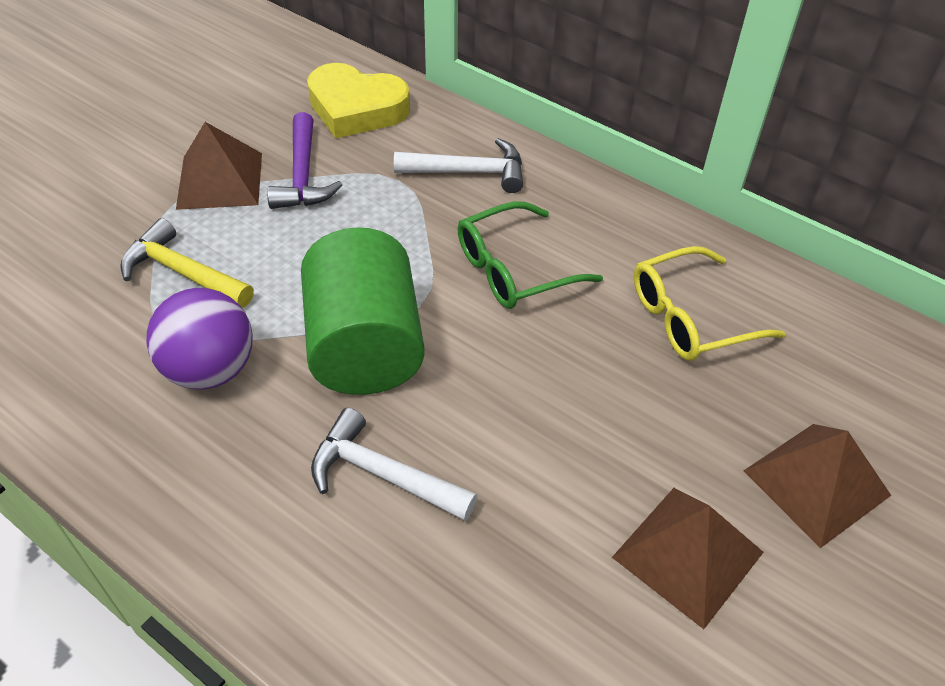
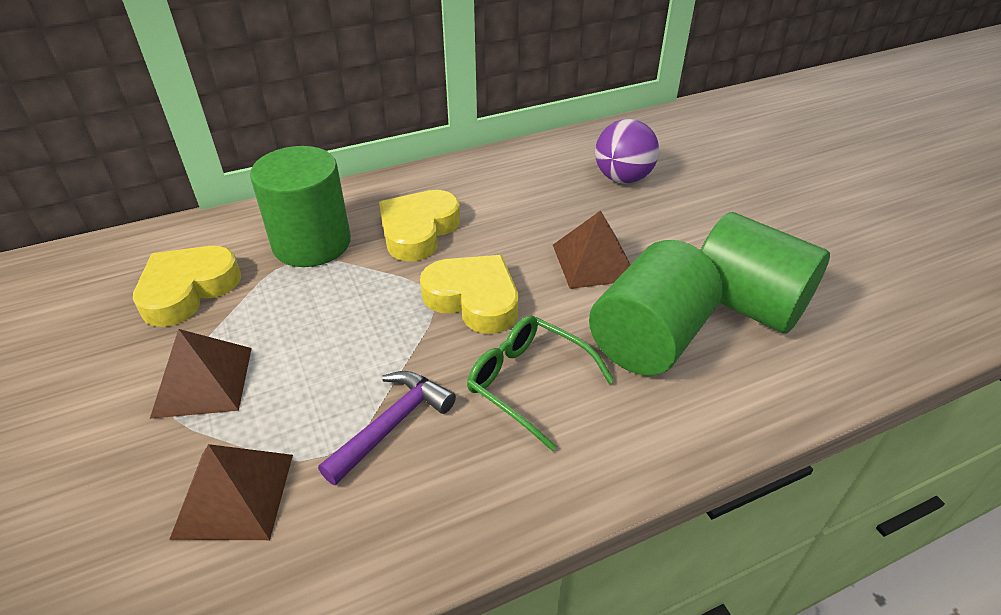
green cylinder: [301,227,425,395] = 1 -> [250,146,351,267] [589,240,723,376] [701,212,830,334] = 3
white hammer: [311,408,478,521] [394,138,523,193] = 2 -> none = 0
yellow glasses: [634,246,786,361] = 1 -> none = 0
yellow hammer: [120,218,254,308] = 1 -> none = 0
yellow heart: [307,63,410,139] = 1 -> [133,246,241,327] [379,190,460,261] [420,255,518,334] = 3

